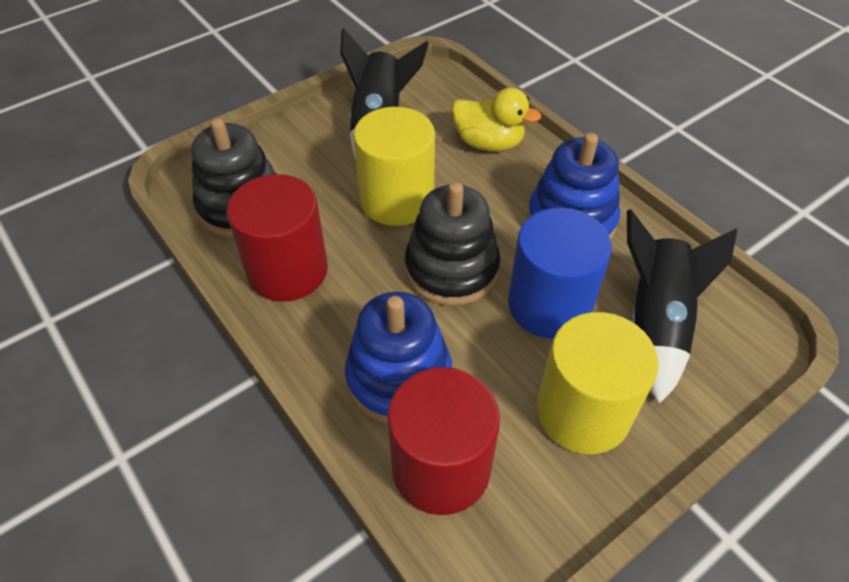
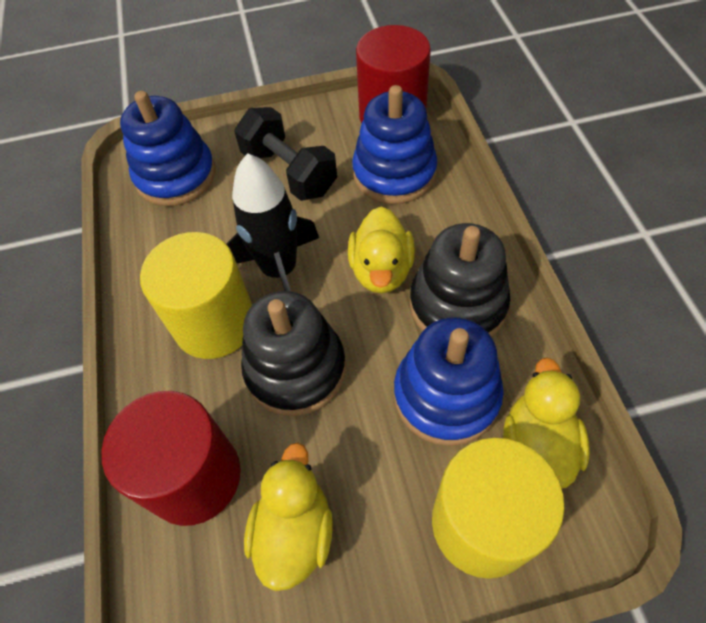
black dumbbell: none = 0 -> [234,107,337,201] = 1
black rocket: [340,28,429,160] [627,209,737,404] = 2 -> [226,153,319,291] = 1
blue cylinder: [508,208,612,339] = 1 -> none = 0
blue stacking toy: [345,292,452,423] [527,133,620,240] = 2 -> [120,91,216,206] [352,85,437,204] [394,317,504,446] = 3
yellow duck: [452,87,541,152] = 1 -> [244,443,333,591] [348,207,415,293] [503,357,590,488] = 3

